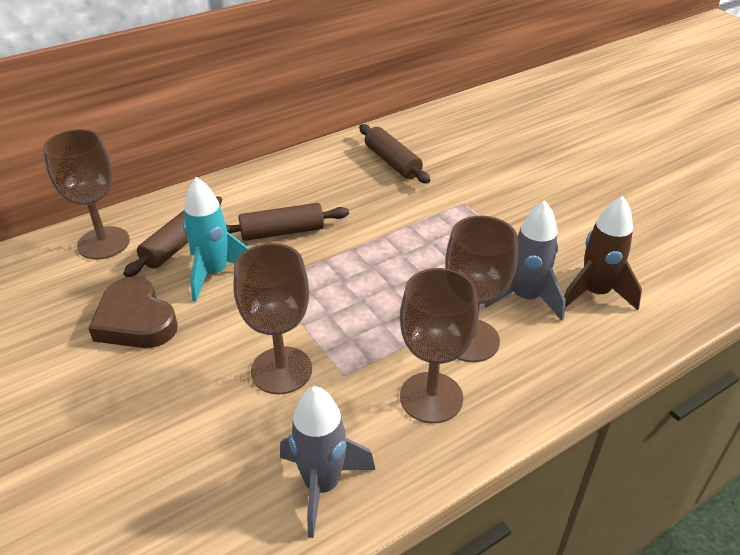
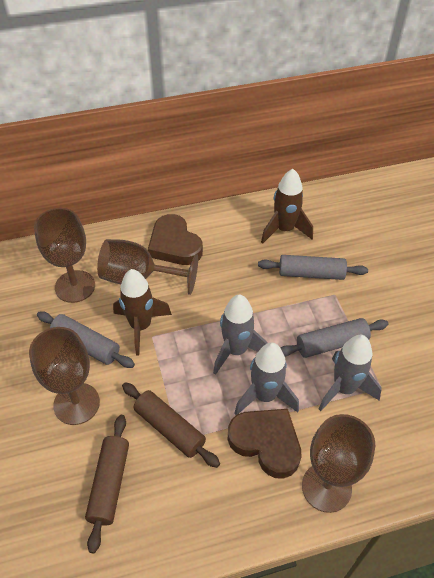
brown heart: [88,276,178,348] = 1 -> [148,214,203,265] [228,409,302,478] = 2
brown rocket: [564,196,642,310] = 1 -> [113,269,172,355] [261,169,313,244] = 2
brown rolling pin: [123,196,222,277] [226,203,349,241] [359,124,430,184] = 3 -> [85,415,129,554] [122,382,220,468] = 2
grey rocket: [280,386,375,538] [484,201,566,321] = 2 -> [213,295,268,375] [234,343,299,415] [319,335,382,411] = 3
grey rolling pin: none = 0 -> [37,312,135,368] [258,255,368,280] [281,318,388,358] = 3
turquoise rocket: [183,177,249,302] = 1 -> none = 0

